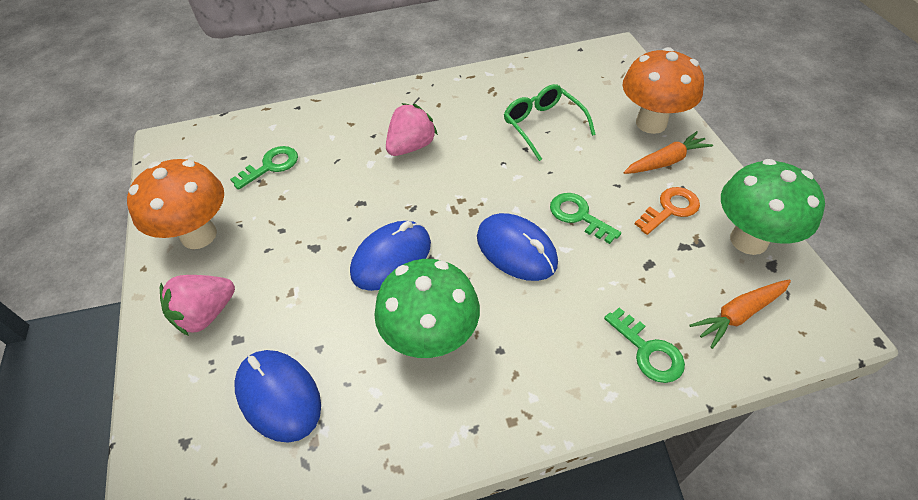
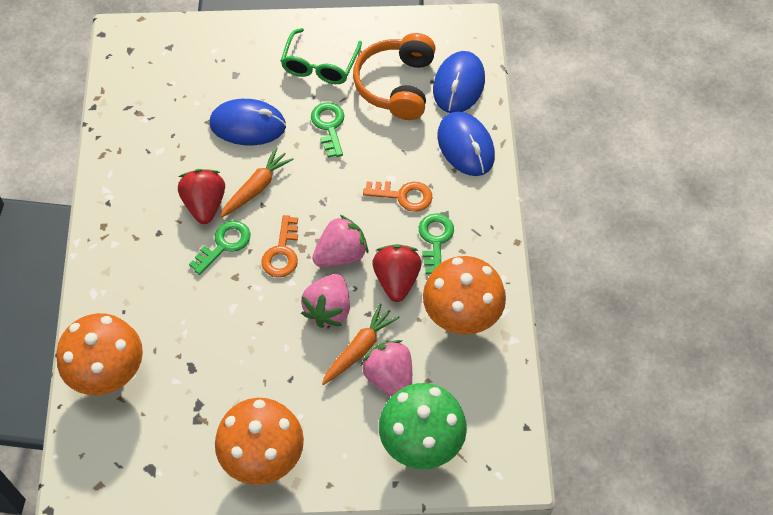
green mushroom: [374,259,480,358] [721,159,825,255] = 2 -> [379,383,467,469] = 1
orange headphones: none = 0 -> [353,33,436,120] = 1
orange key: [635,187,700,235] = 1 -> [261,215,298,277] [363,181,432,212] = 2
orange mushroom: [127,159,224,249] [622,47,704,134] = 2 -> [56,313,143,395] [215,398,304,485] [423,256,506,334] = 3
pink strawberry: [160,275,235,336] [386,103,438,156] = 2 -> [301,274,350,328] [312,214,368,267] [361,340,412,396] = 3
red strawberry: none = 0 -> [178,169,225,224] [372,244,422,302] = 2

